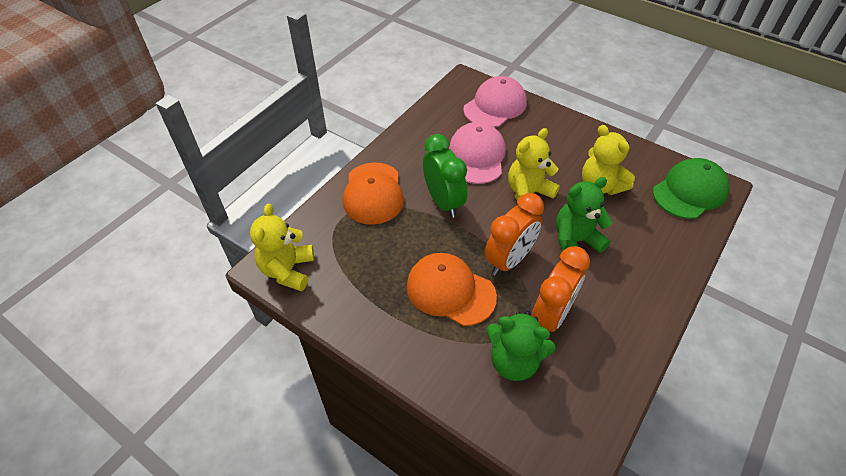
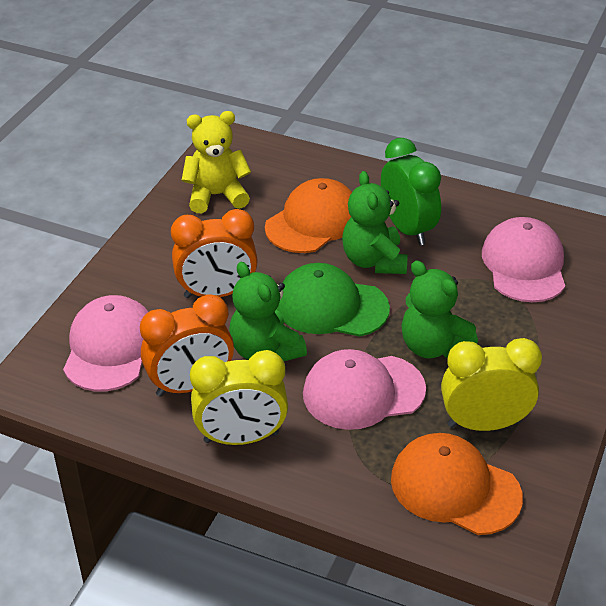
green teddy bear: [486,311,556,381] [556,177,613,253] = 2 -> [229,262,307,361] [342,171,408,274] [401,261,478,358] = 3
pink cap: [449,122,506,184] [463,76,527,128] = 2 -> [63,295,149,392] [303,349,426,430] [482,217,565,302] = 3
yellow clock: none = 0 -> [190,350,288,445] [441,338,542,431] = 2
yellow teddy bear: [250,204,314,291] [508,128,560,200] [582,125,635,195] = 3 -> [181,111,251,213] = 1

